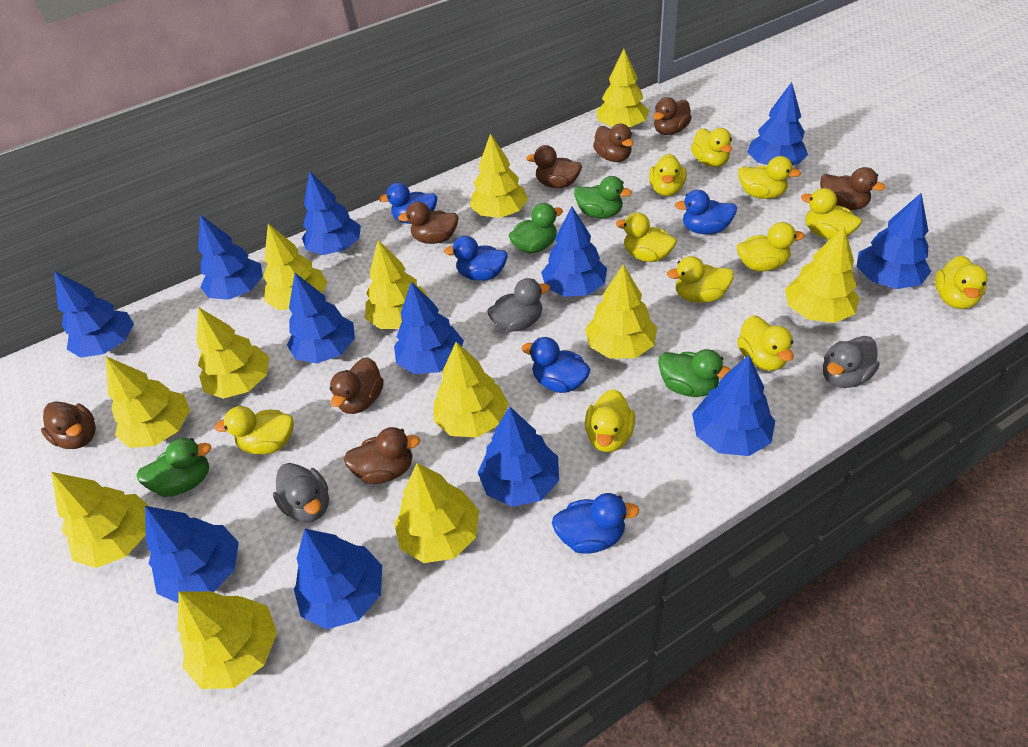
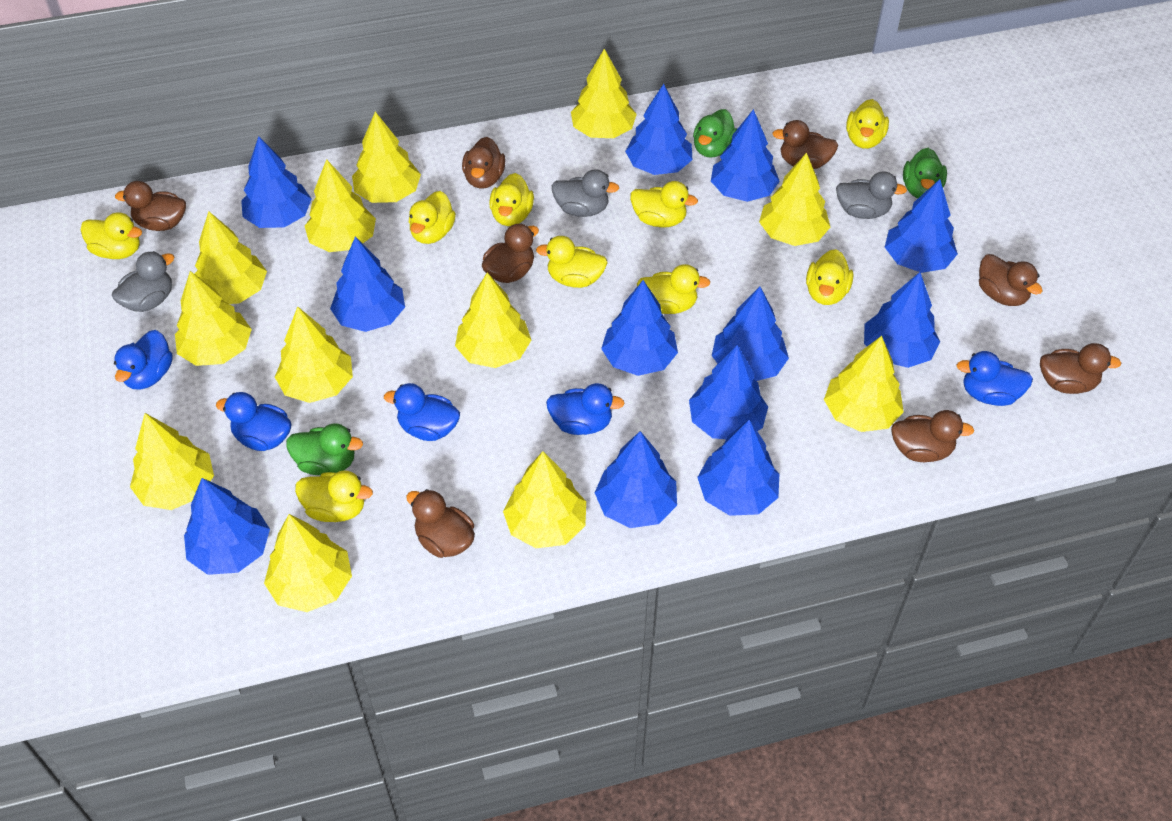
green duck: [137,438,211,497] [509,203,563,254] [574,176,632,218] [658,349,731,397] = 4 -> [286,423,363,475] [693,109,737,158] [903,148,947,198] = 3
yellow duck: [215,406,294,455] [585,389,635,452] [616,212,677,262] [649,154,687,196] [667,256,734,303] [691,128,732,167] [737,222,805,271] [737,315,794,371] [738,156,801,199] [801,188,862,240] [935,256,988,309] = 11 -> [81,212,142,259] [295,470,373,522] [409,191,456,244] [489,173,534,226] [536,236,607,288] [630,181,698,228] [637,264,711,314] [806,249,853,305] [846,99,889,149] = 9

